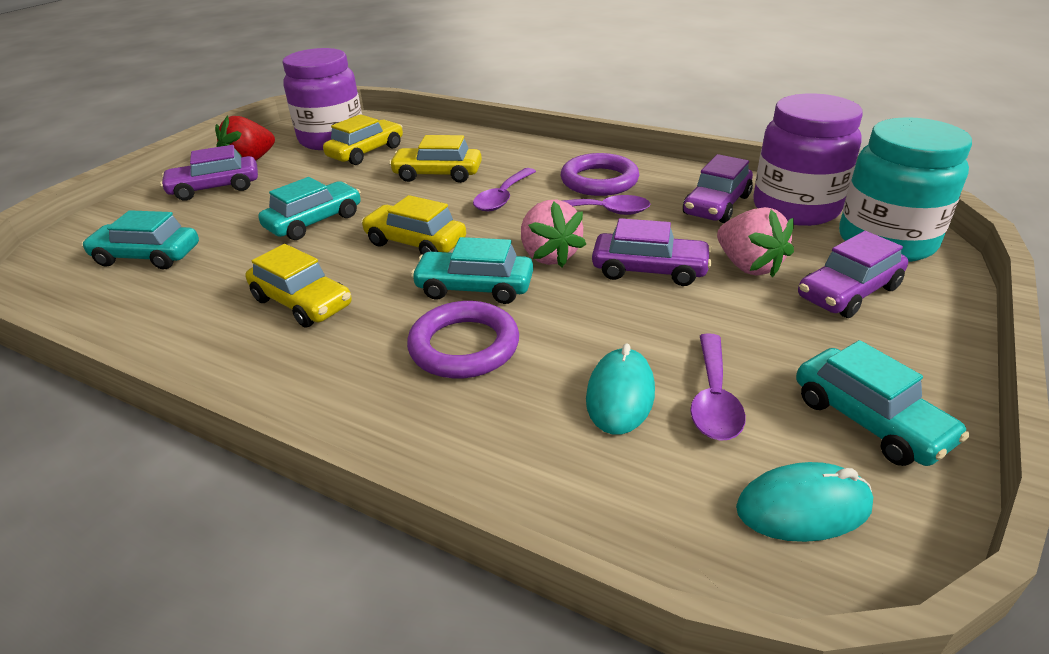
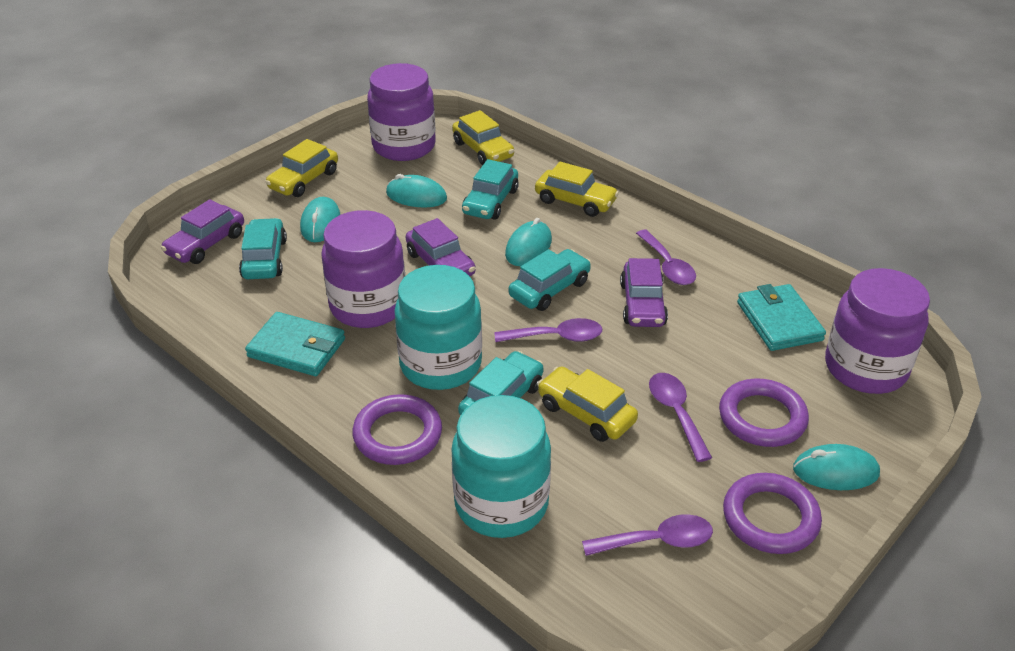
pink strawberry: [521,200,586,267] [717,207,794,278] = 2 -> none = 0
purple car: [160,145,258,200] [592,218,712,286] [683,154,753,223] [798,231,908,318] = 4 -> [161,199,244,264] [406,218,476,276] [620,258,668,327] = 3
purple jar: [282,48,362,150] [753,93,863,226] = 2 -> [321,210,405,328] [367,63,436,161] [825,268,930,394] = 3
purple ring: [407,301,519,379] [561,153,639,196] = 2 -> [352,394,442,465] [719,379,809,447] [723,473,822,554] = 3
purple spoon: [473,168,536,211] [537,195,650,215] [690,333,746,441] = 3 -> [495,318,602,342] [582,514,713,556] [636,230,696,285] [649,373,712,462] = 4
red strawberry: [215,116,275,160] = 1 -> none = 0
turquoise jar: [839,117,972,262] = 1 -> [394,265,482,390] [451,395,551,538] = 2
turquoise mouse: [586,344,655,435] [736,462,873,542] = 2 -> [300,197,340,242] [386,174,447,208] [505,218,552,266] [793,444,880,490] = 4
turquoise wallet: none = 0 -> [245,312,345,376] [737,284,826,351] = 2

